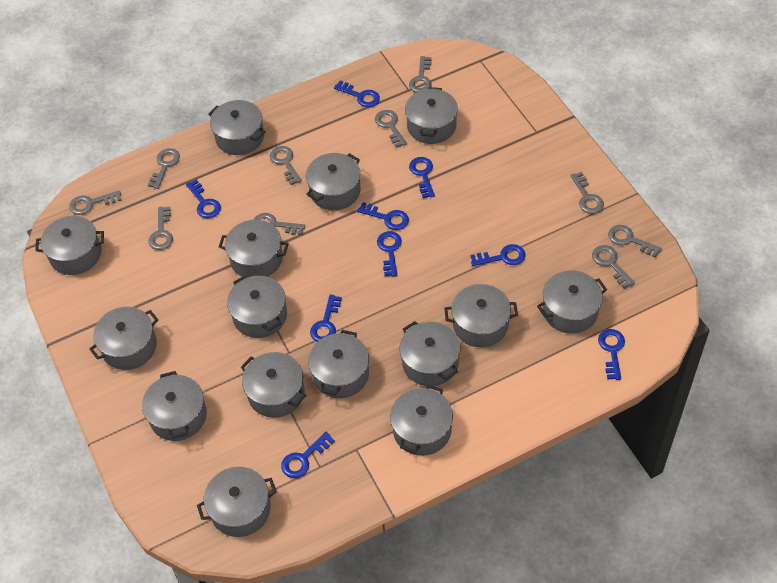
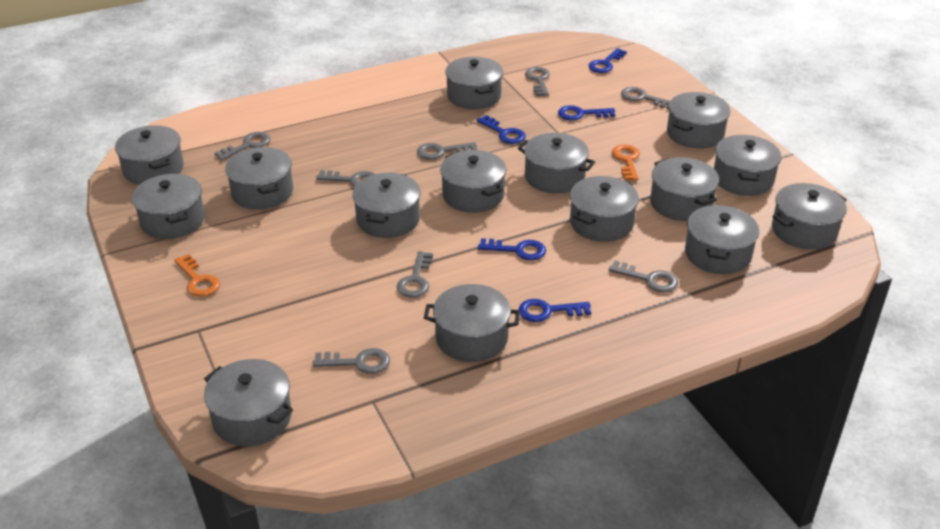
blue key: [186,179,221,218] [281,432,335,478] [310,294,342,342] [334,80,380,107] [357,202,409,230] [377,231,402,276] [409,157,435,198] [470,244,526,266] [598,329,625,380] = 9 -> [477,115,526,144] [478,238,546,260] [519,299,591,322] [558,105,615,120] [588,48,627,73] = 5
grey key: [69,190,121,215] [148,148,180,189] [149,207,173,250] [253,213,305,235] [270,146,302,185] [375,110,407,148] [409,56,432,92] [570,172,604,214] [592,245,635,289] [608,225,662,258] = 10 -> [214,132,271,160] [313,348,390,374] [316,170,375,187] [397,251,433,298] [417,142,477,160] [525,67,550,96] [609,260,678,292] [621,87,670,109] = 8
orange key: none = 0 -> [174,254,220,297] [612,145,640,180] = 2

